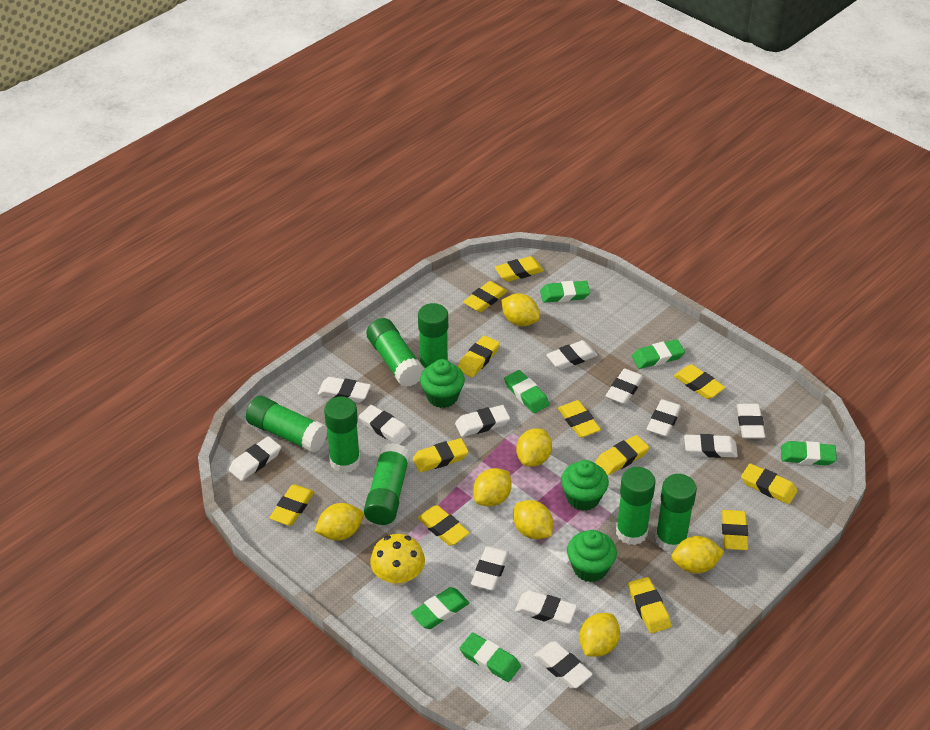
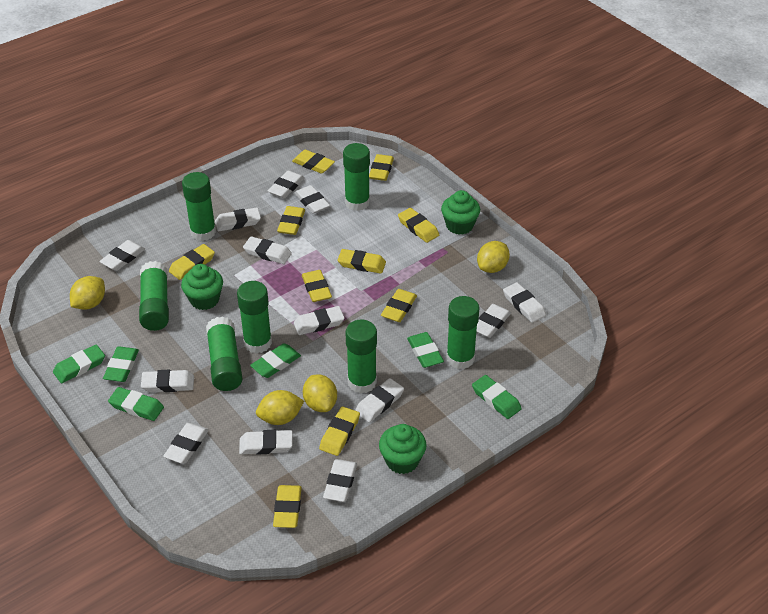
white eraser: [229,436,281,481] [317,377,371,403] [359,405,411,444] [455,405,510,437] [471,546,509,590] [515,591,577,626] [534,642,593,688] [546,340,597,370] [605,369,644,405] [646,399,682,437] [684,434,738,458] [737,404,765,439] = 12 -> [99,240,145,271] [141,370,194,392] [163,423,209,464] [215,207,261,232] [239,430,292,455] [243,236,292,264] [268,170,305,198] [294,185,330,214] [294,306,345,335] [323,459,357,502] [355,378,404,422] [476,304,511,338] [503,282,546,323] = 13
yellow eraser: [270,484,314,526] [413,438,469,473] [418,505,470,546] [458,335,500,377] [463,281,507,313] [495,256,544,282] [558,400,601,438] [595,435,649,475] [628,577,671,633] [674,364,725,399] [722,510,748,550] [741,463,797,504] = 12 -> [169,244,215,280] [273,485,302,528] [277,206,305,235] [292,150,335,174] [302,270,332,302] [319,406,360,456] [337,249,386,274] [369,154,394,181] [381,289,417,322] [398,208,439,243] = 10
yellow lemon: [314,503,363,541] [473,468,512,507] [501,293,540,326] [513,500,553,539] [516,428,552,467] [579,613,620,657] [671,536,724,574] = 7 -> [70,276,105,310] [256,390,304,425] [303,375,337,412] [477,241,510,273] = 4
yellow mushroom: [370,534,425,586] = 1 -> none = 0

